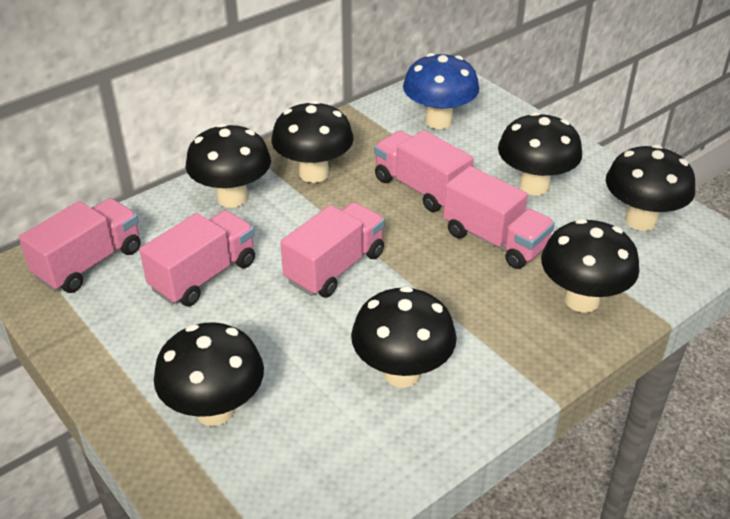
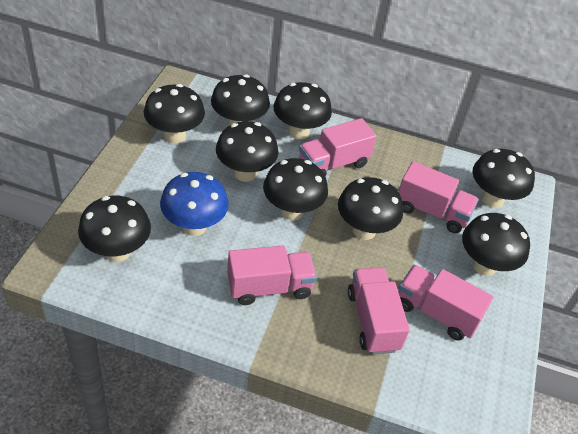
black mushroom: [154,322,264,426] [186,123,271,208] [271,100,354,183] [351,286,457,388] [498,112,582,196] [541,219,640,313] [606,144,695,231] = 7 -> [78,195,151,262] [144,84,205,144] [211,74,270,126] [216,121,279,182] [263,158,328,220] [273,82,332,140] [338,177,403,240] [462,213,530,276] [472,149,535,208] = 9

